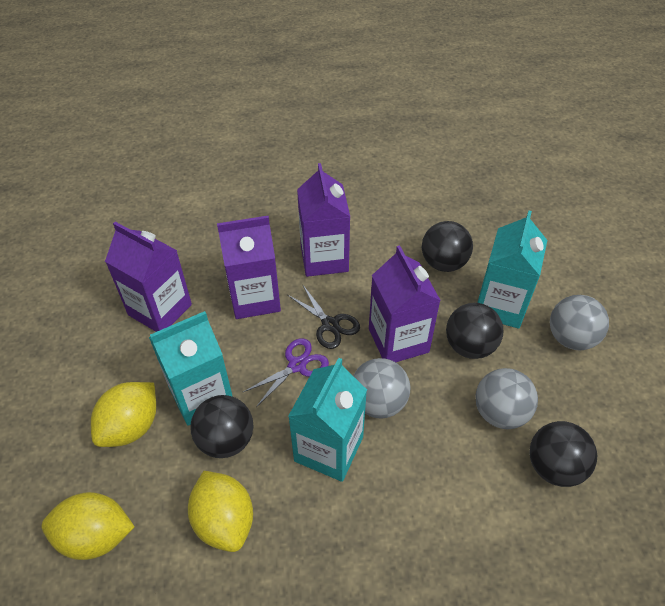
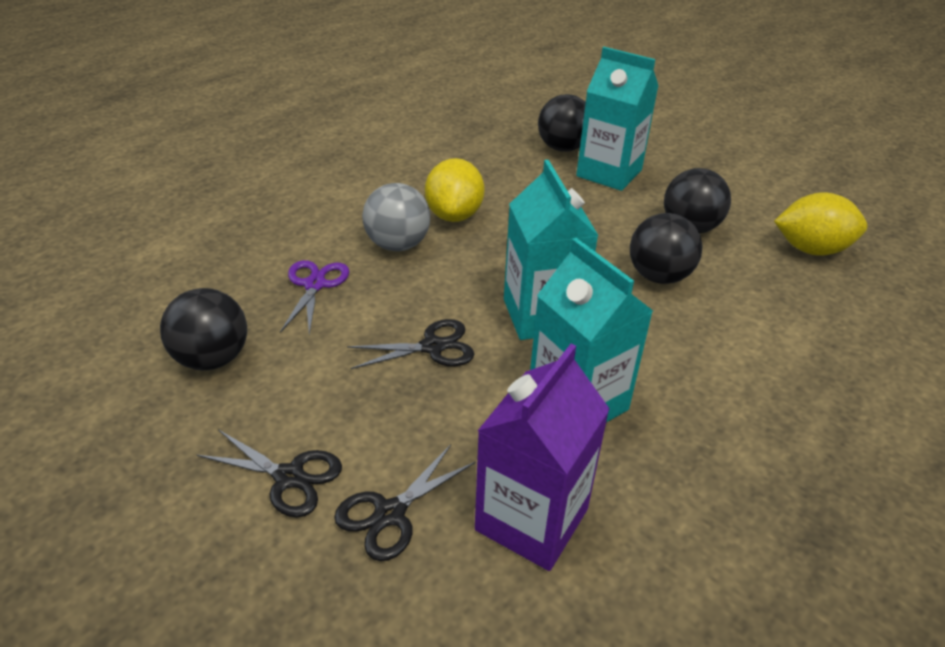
black scissors: [288,285,360,349] = 1 -> [197,430,342,518] [334,444,476,561] [347,319,474,369] = 3
grey ball: [353,358,411,419] [475,368,538,429] [550,295,609,350] = 3 -> [362,183,430,251] = 1
purple carton: [105,222,192,332] [217,216,281,319] [297,163,350,277] [369,245,441,362] = 4 -> [475,344,610,571] = 1
yellow lemon: [42,492,135,560] [91,382,156,447] [188,471,253,552] = 3 -> [425,158,484,222] [774,192,867,256] = 2

